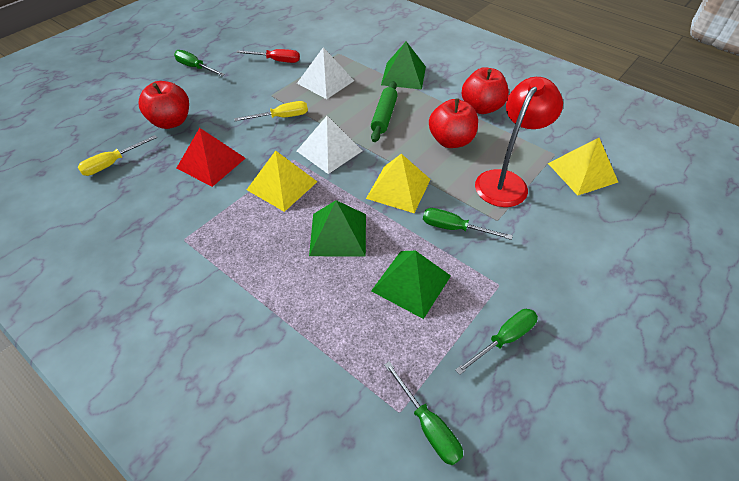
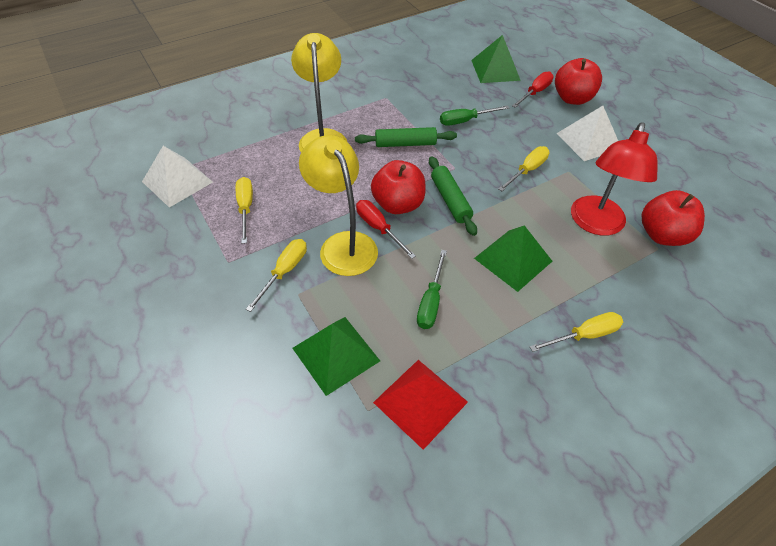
green rolling pin: [371,81,398,142] = 1 -> [355,127,457,147] [429,156,477,236] = 2
green screwdriver: [174,50,225,76] [384,361,463,465] [423,208,513,240] [455,309,538,375] = 4 -> [417,250,447,329] [440,105,509,126] = 2
red screwdriver: [236,49,300,63] = 1 -> [356,200,416,259] [512,71,554,108] = 2
yellow lamp: none = 0 -> [291,33,347,152] [299,135,378,276] = 2
yellow pyramid: [247,151,317,212] [366,154,431,213] [548,138,618,196] = 3 -> none = 0
yellow screwdriver: [78,135,157,176] [234,101,308,121] = 2 -> [236,177,253,244] [246,239,307,312] [498,146,550,191] [530,312,623,352] = 4

